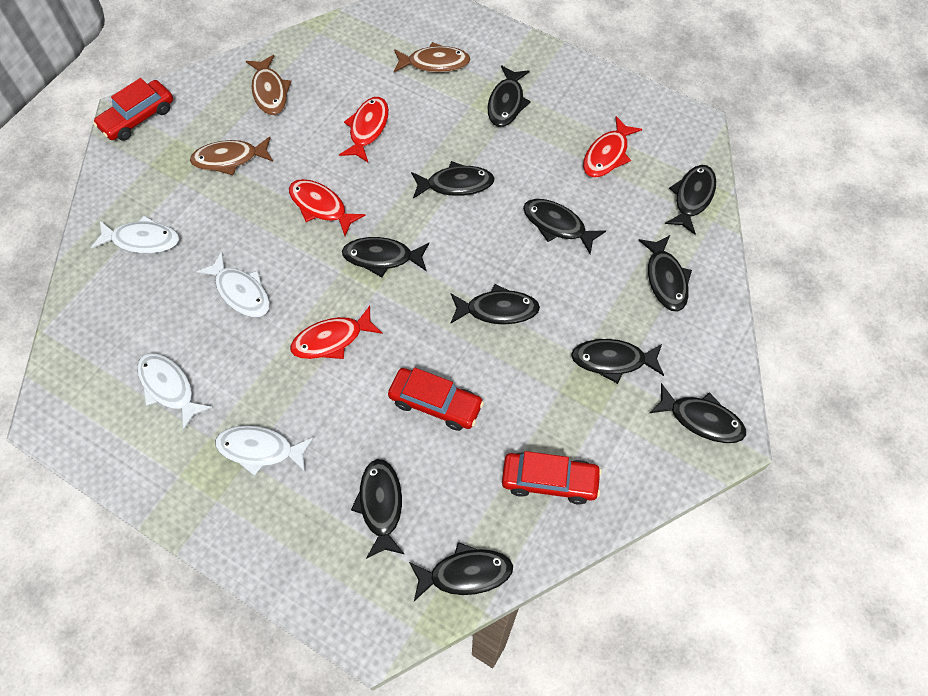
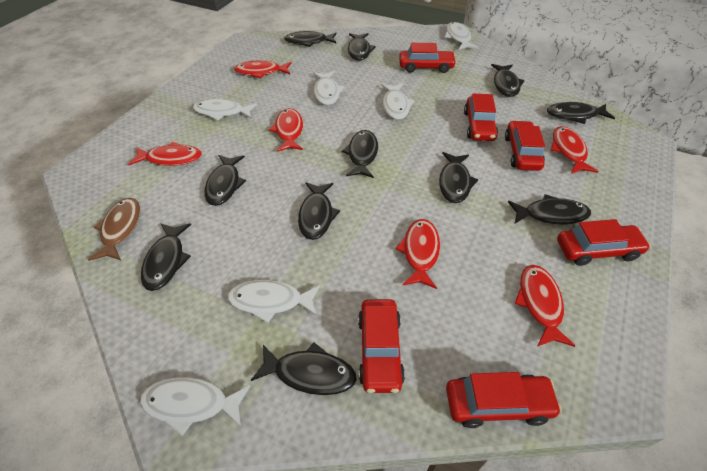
brown fish: [190,136,273,175] [246,55,292,115] [394,42,470,72] = 3 -> [88,198,140,261] = 1
red car: [93,78,173,141] [388,368,484,431] [502,451,602,505] = 3 -> [358,299,405,393] [399,43,457,73] [446,372,562,428] [464,94,498,141] [505,120,545,171] [557,219,651,266] = 6
red fish: [289,179,366,236] [290,306,382,359] [339,97,389,162] [583,116,642,178] = 4 -> [128,142,202,166] [234,60,291,79] [269,108,303,152] [396,219,440,289] [515,265,575,347] [551,126,599,174] = 6
white fish: [91,215,179,254] [137,353,213,431] [196,252,270,317] [215,426,314,476] = 4 -> [140,377,250,436] [193,99,257,121] [228,280,320,323] [313,71,344,105] [381,83,415,120] [445,22,478,50] = 6

